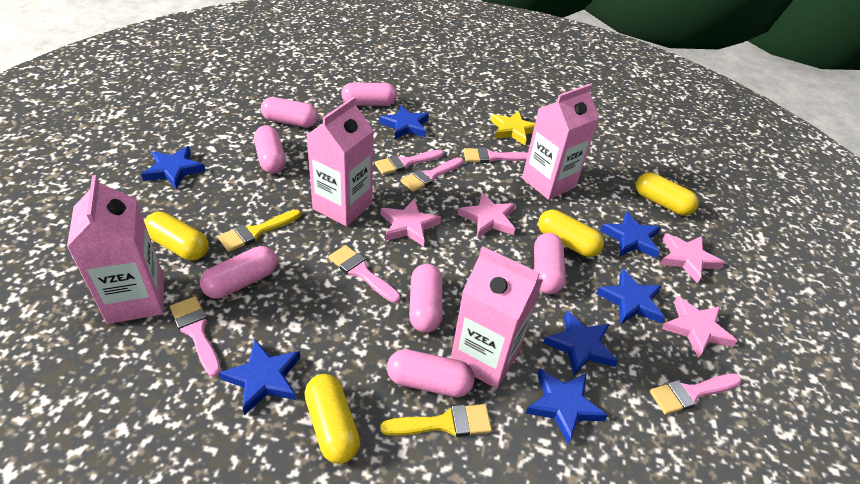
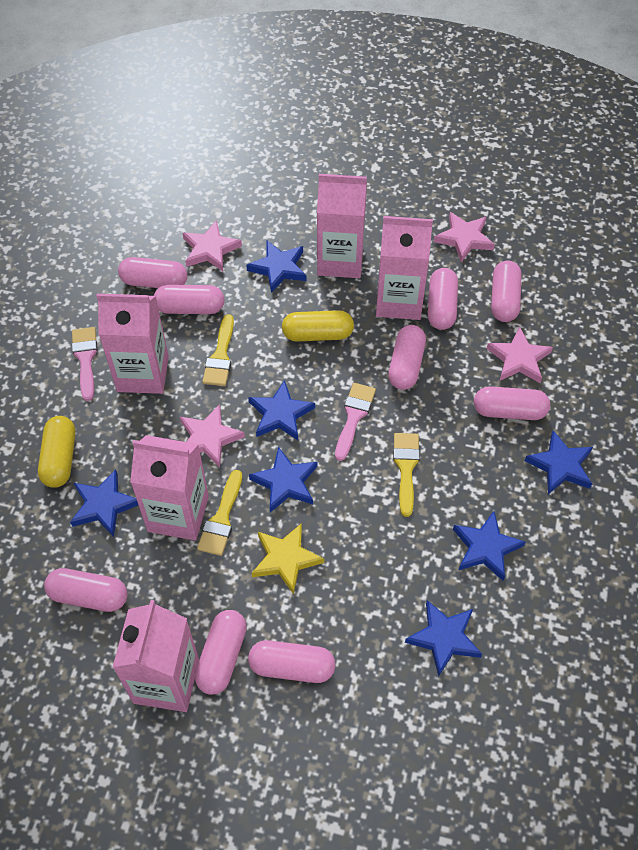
pink brush: [170,296,221,377] [328,245,401,303] [375,150,444,175] [400,157,463,192] [463,147,528,163] [650,373,742,415] = 6 -> [72,327,98,401] [335,383,376,461] = 2
pink capsule: [200,246,277,299] [254,126,286,174] [261,97,318,128] [341,82,397,106] [387,349,475,397] [409,264,442,333] [534,233,566,294] = 7 -> [44,568,128,612] [118,257,188,288] [154,285,224,314] [195,610,247,695] [248,640,335,683] [388,325,426,390] [428,268,458,330] [474,386,550,420] [491,261,522,322] = 9
pink carton: [67,175,164,324] [307,97,374,226] [451,246,543,389] [522,84,599,200] = 4 -> [96,293,169,394] [113,600,199,712] [130,435,209,540] [317,174,367,278] [376,216,433,320] = 5
yellow brush: [218,210,301,252] [380,404,492,437] = 2 -> [197,470,242,556] [202,314,234,386] [393,433,420,517] = 3
yellow capsule: [144,212,209,261] [305,374,360,464] [538,210,604,257] [636,173,699,216] = 4 -> [38,416,75,488] [282,310,354,341] = 2

